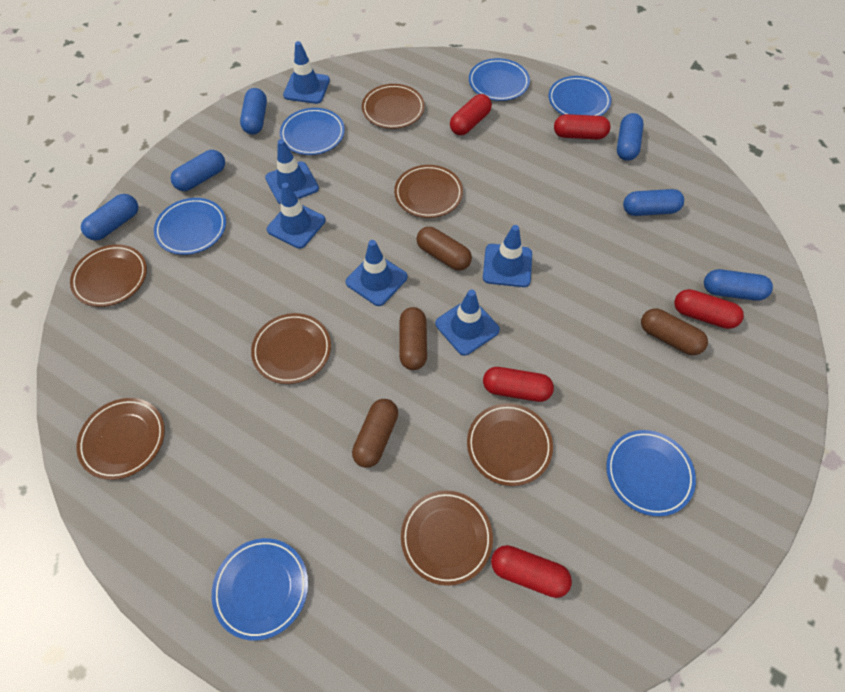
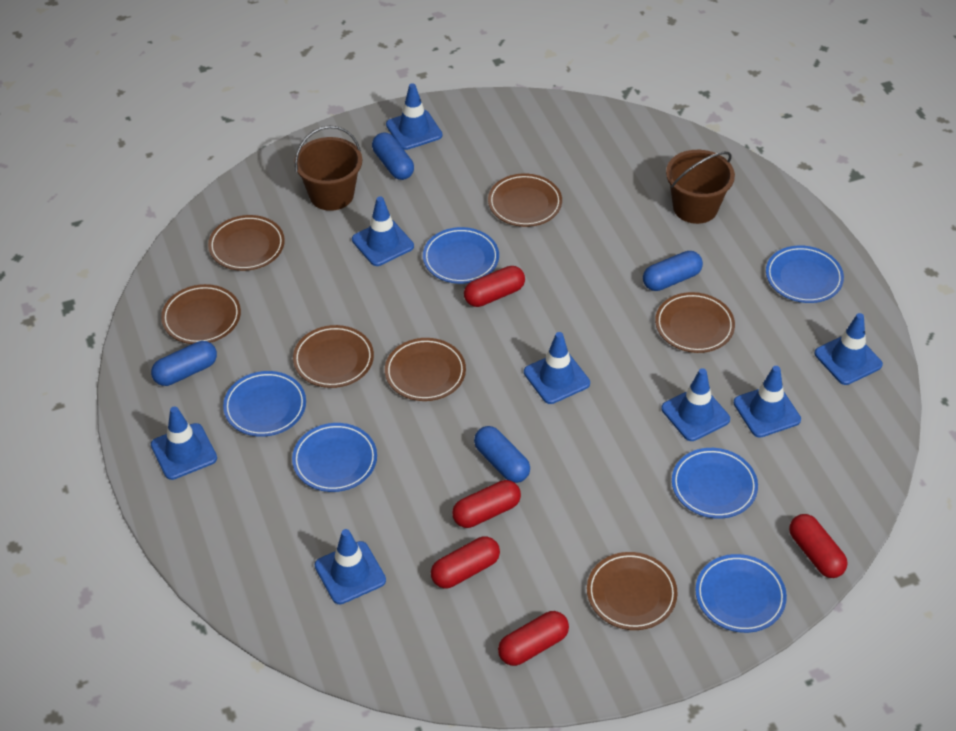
blue capsule: [81,194,138,240] [171,150,225,191] [240,88,267,134] [617,113,644,161] [623,189,684,216] [704,269,773,301] = 6 -> [151,341,217,386] [372,132,414,180] [474,426,530,483] [643,251,703,291] = 4
blue traffic cone: [265,139,319,204] [267,183,326,249] [283,41,330,104] [346,240,407,306] [435,290,500,356] [483,225,532,287] = 6 -> [151,406,217,480] [315,529,386,604] [352,196,414,266] [386,83,443,150] [524,332,590,404] [661,368,730,441] [734,366,801,438] [815,313,883,385] = 8
brown bucket: none = 0 -> [294,125,362,211] [666,150,735,224] = 2
brown capsule: [352,399,398,468] [399,307,427,370] [416,227,472,270] [641,308,708,355] = 4 -> none = 0

